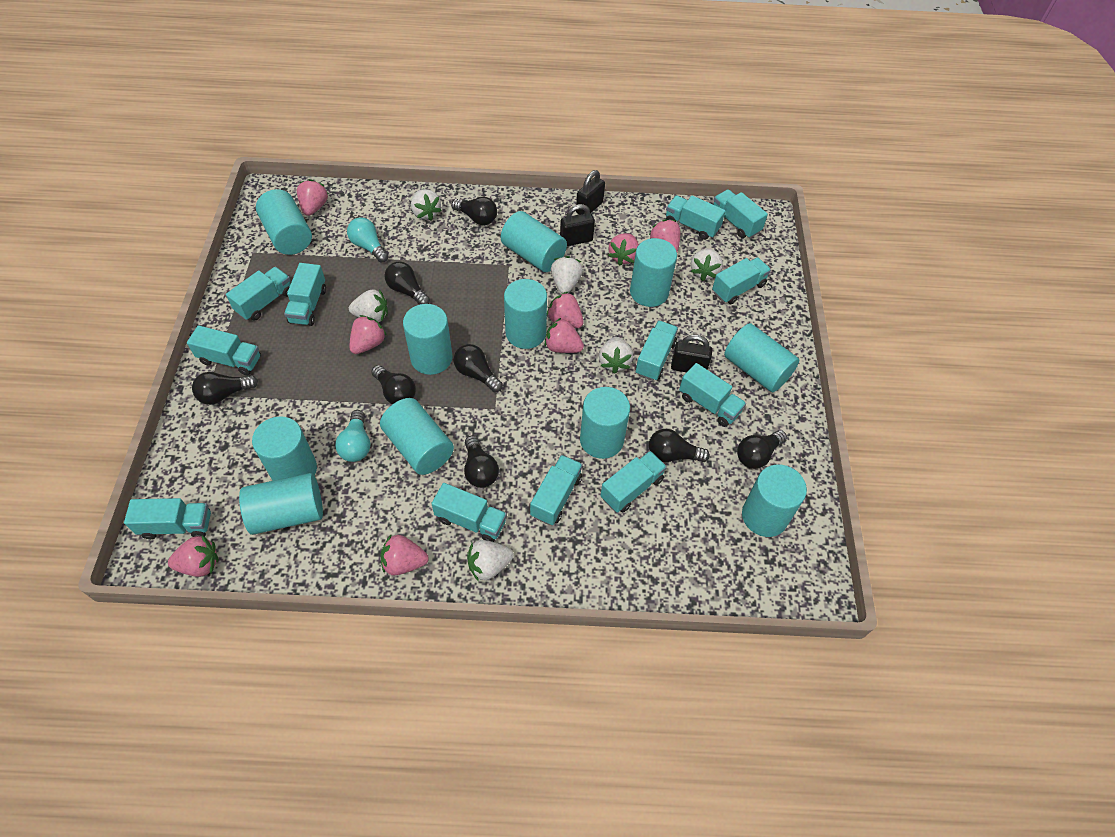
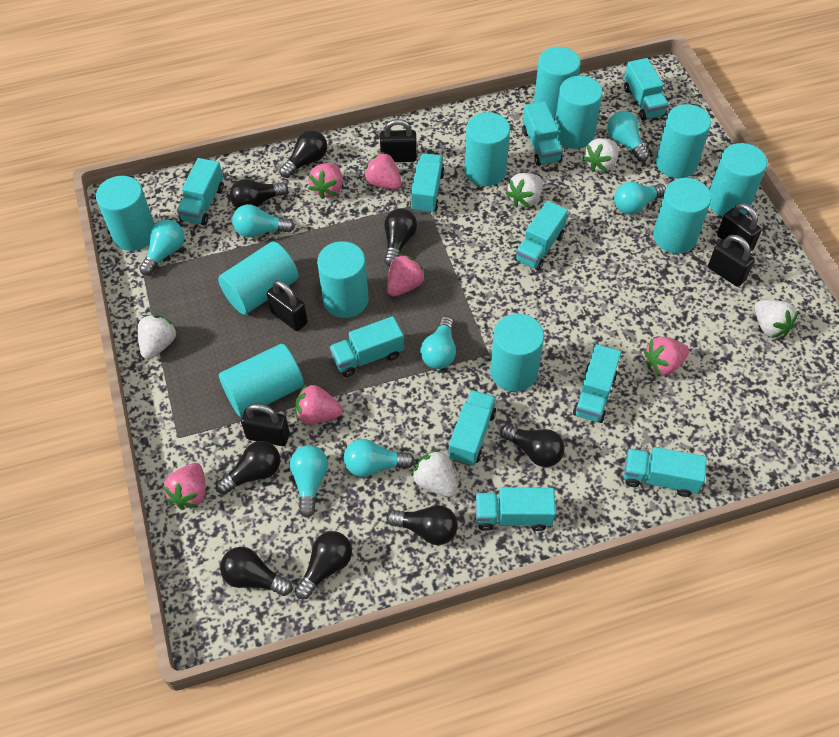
black padlock: [560,204,595,246] [576,170,605,214] [671,335,712,372] = 3 -> [241,403,290,446] [267,280,308,331] [380,119,417,162] [708,235,755,287] [717,203,762,251] = 5
pink strawberry: [168,535,219,577] [297,179,328,216] [349,315,387,354] [381,534,429,576] [544,318,584,353] [547,291,584,328] [608,233,639,265] [649,219,680,252] = 8 -> [162,463,206,510] [295,384,343,425] [308,163,342,199] [363,152,402,190] [387,254,426,297] [644,337,689,376] = 6
turquoise light bulb: [335,410,370,462] [347,217,388,262] = 2 -> [139,220,185,276] [232,204,295,238] [290,445,328,518] [344,439,415,477] [420,316,456,369] [607,111,649,162] [614,182,666,215] = 7
turquoise truck: [124,498,211,539] [187,325,261,375] [226,267,291,321] [284,263,326,326] [431,483,507,542] [530,455,583,525] [600,451,667,513] [636,321,678,381] [666,196,725,240] [679,363,746,427] [712,257,771,304] [713,189,768,238] = 12 -> [177,158,224,225] [330,316,404,377] [410,153,445,214] [448,390,496,466] [476,487,556,531] [514,201,568,271] [522,101,563,166] [573,344,621,423] [624,58,669,121] [624,447,707,497] = 10
white strawberry: [349,289,388,322] [411,189,442,221] [467,540,514,582] [551,256,583,293] [599,337,633,374] [691,248,723,281] = 6 -> [138,315,178,359] [411,449,457,497] [506,173,542,208] [583,138,618,172] [755,300,799,338] = 5

